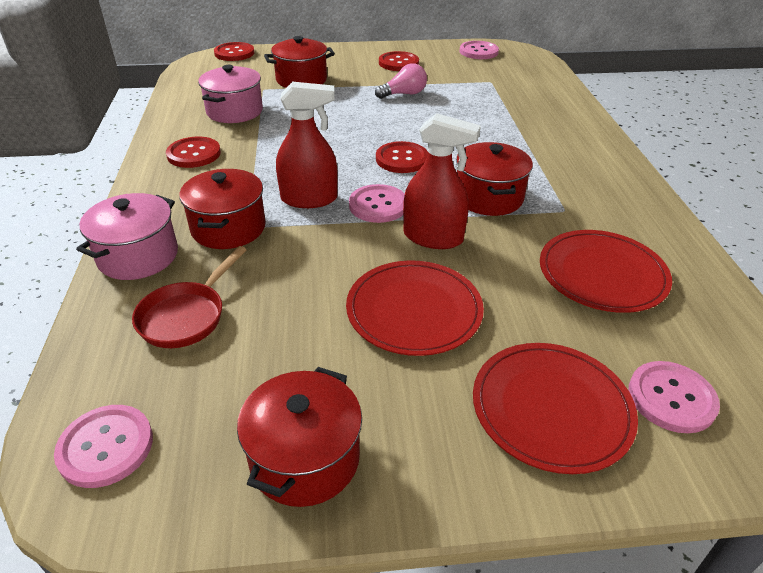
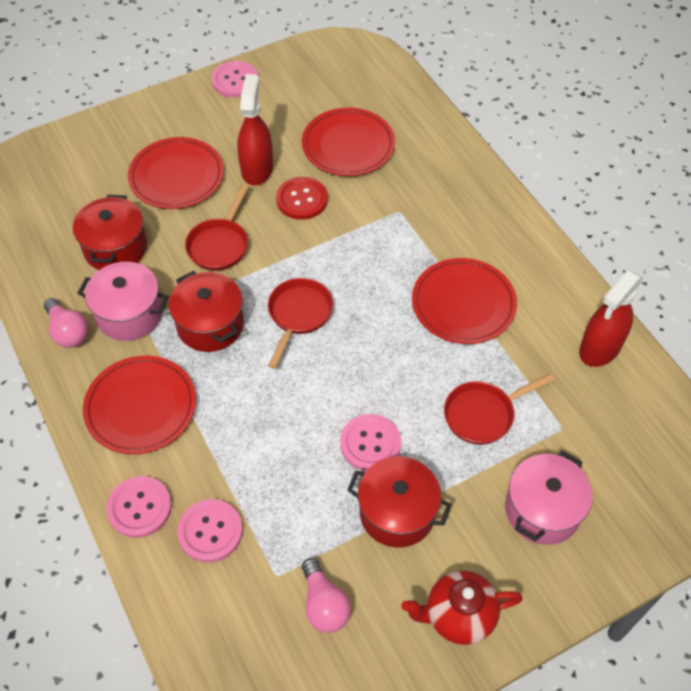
pink light bulb: [375,63,427,99] = 1 -> [44,298,88,348] [302,558,351,633] = 2
red button: [166,136,221,168] [214,42,254,61] [376,141,428,173] [379,51,419,71] = 4 -> [276,177,328,220] = 1
red pan: [132,246,247,348] = 1 -> [185,184,249,271] [268,278,333,369] [444,373,555,445] = 3
red plate: [346,260,484,356] [473,343,638,474] [540,230,672,313] = 3 -> [83,356,196,454] [128,137,224,209] [302,108,395,176] [412,258,517,344] = 4
red pot: [179,169,266,249] [237,367,362,507] [264,36,335,88] [456,142,533,216] = 4 -> [73,195,147,270] [169,271,244,352] [347,456,452,548] = 3
red teapot: none = 0 -> [401,570,523,645] = 1

